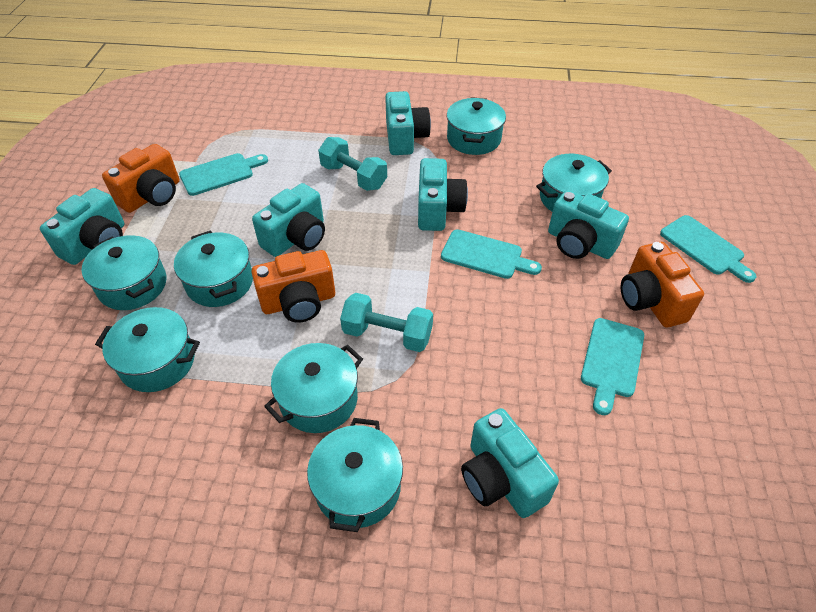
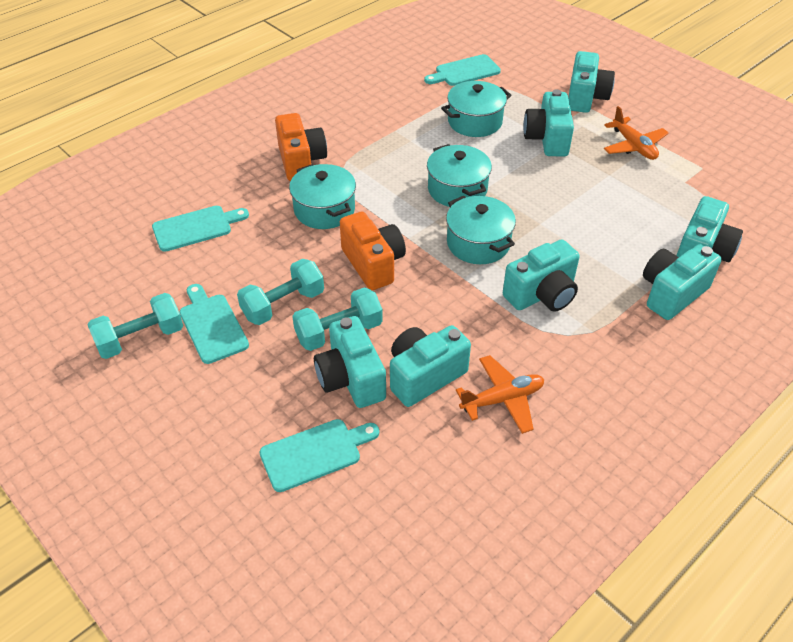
orange camera: [102,144,179,213] [251,250,335,322] [620,242,704,327] = 3 -> [275,113,327,181] [340,212,406,290] = 2
orange plane: none = 0 -> [456,355,544,434] [604,106,669,160] = 2
turquoise camera: [40,188,124,265] [252,183,325,257] [385,91,431,155] [418,158,468,231] [461,408,559,518] [548,190,629,259] = 6 -> [314,316,386,408] [390,325,471,407] [503,239,580,312] [523,89,574,156] [568,51,615,113] [643,244,722,320] [676,196,743,262] = 7
turquoise dumbbell: [318,137,387,191] [340,293,433,352] = 2 -> [87,293,183,359] [237,259,324,325] [292,287,383,351] = 3
turquoise pot: [81,235,166,310] [95,307,200,392] [174,230,253,307] [264,343,363,433] [307,418,403,532] [447,97,506,155] [536,154,612,212] = 7 -> [289,164,356,229] [427,144,492,207] [441,81,512,137] [446,196,516,264] = 4

